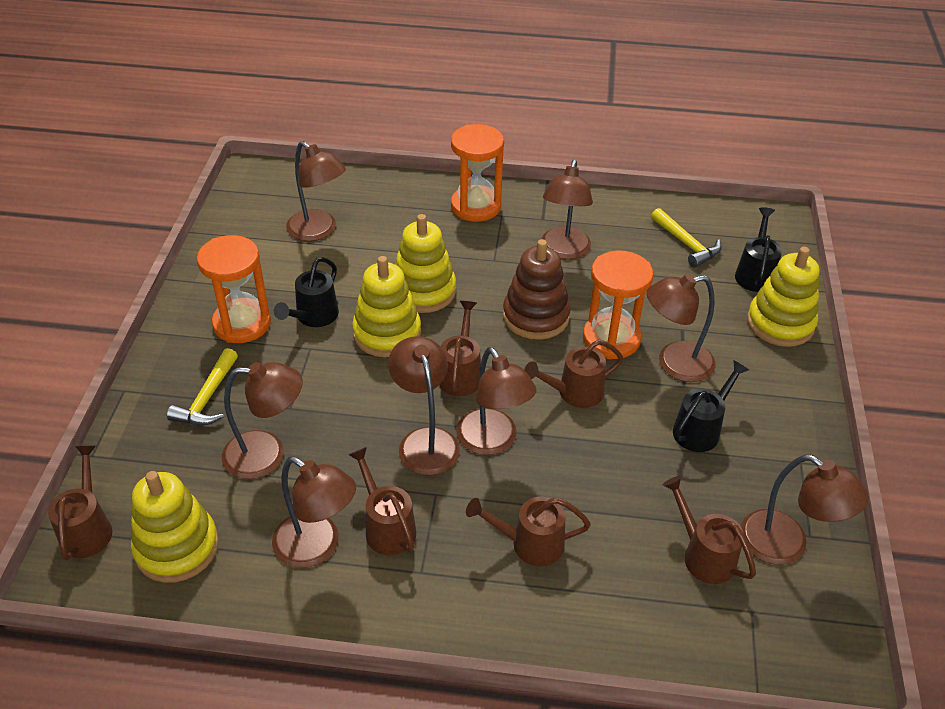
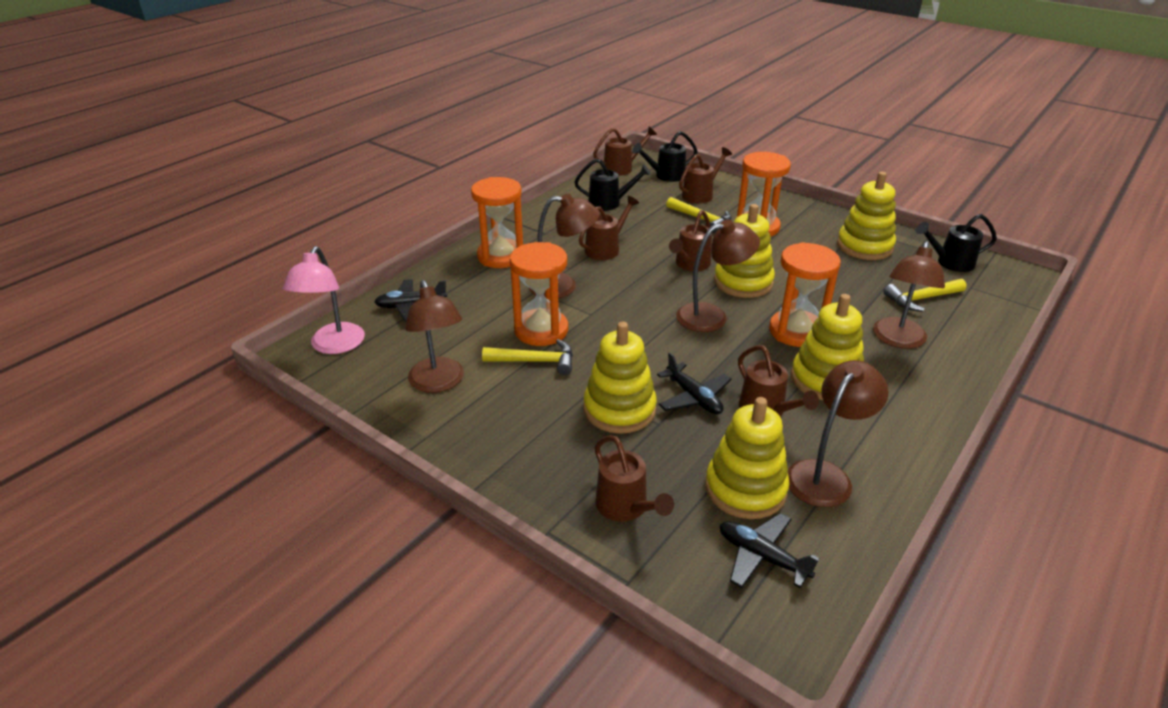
black plane: none = 0 -> [374,279,448,321] [657,352,732,414] [719,513,819,588] = 3
brown lamp: [222,362,303,479] [272,457,356,568] [286,141,346,241] [388,336,460,475] [456,347,537,455] [542,160,593,259] [646,274,715,382] [741,454,869,565] = 8 -> [406,280,464,393] [529,193,600,298] [676,219,760,332] [788,360,889,507] [873,241,945,349] = 5
brown stacking toy: [503,239,571,340] = 1 -> none = 0
orange hourglass: [197,235,271,343] [451,124,504,222] [583,250,653,359] = 3 -> [471,177,523,268] [510,242,568,346] [736,152,791,237] [769,242,841,347] = 4
pink lamp: none = 0 -> [283,246,365,354] = 1
yellow hammer: [167,348,238,425] [651,208,721,268] = 2 -> [482,339,573,375] [666,197,731,233] [883,279,967,312] = 3
yellow stacking toy: [131,471,219,583] [352,256,421,358] [395,214,456,313] [747,247,819,347] = 4 -> [584,322,657,434] [705,397,790,519] [714,204,775,298] [791,294,864,400] [837,172,896,260] = 5

